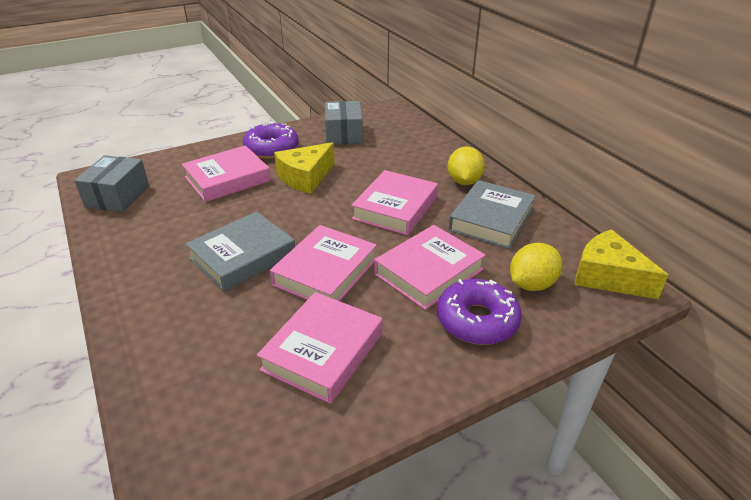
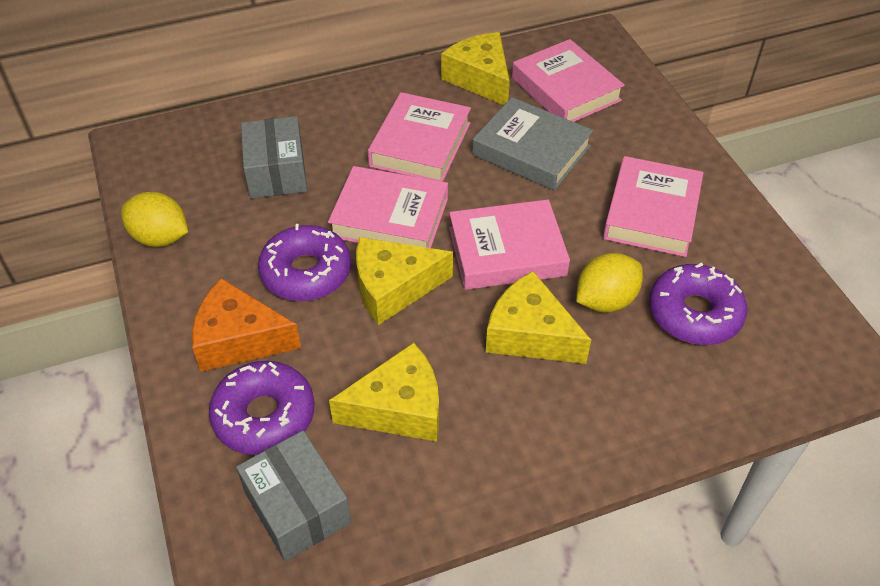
grey book: [185,211,295,292] [449,180,536,249] = 2 -> [472,97,593,190] = 1
orange cheese: none = 0 -> [192,278,301,372] = 1
purple donut: [243,122,299,159] [437,279,522,345] = 2 -> [209,361,314,455] [258,224,351,301] [649,263,747,345] = 3
yellow cheese: [274,142,335,194] [574,229,668,299] = 2 -> [329,342,439,442] [356,237,453,325] [441,32,510,105] [486,271,591,364] = 4

